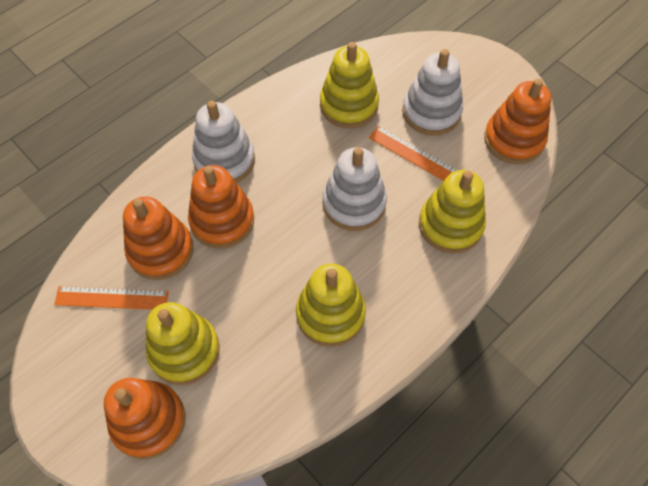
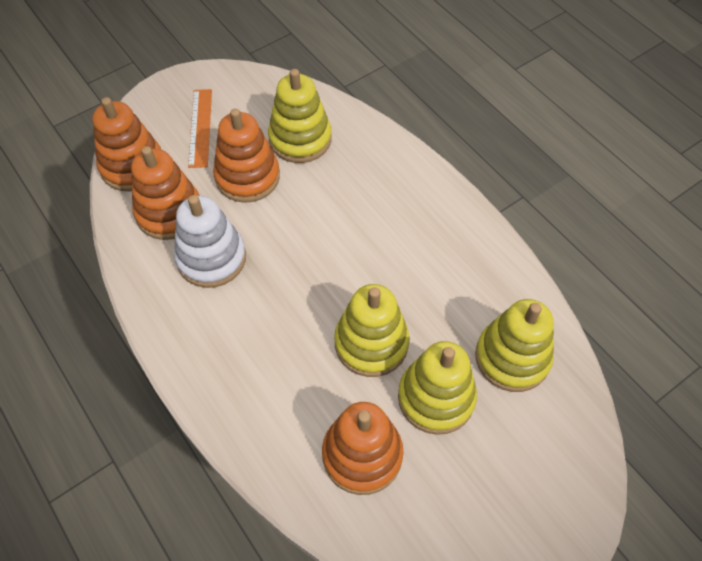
orange ruler: [54,286,169,310] [369,126,457,181] = 2 -> [188,89,212,168] = 1
white stacking toy: [192,101,255,183] [322,147,387,231] [402,49,463,136] = 3 -> [174,195,246,288] = 1

